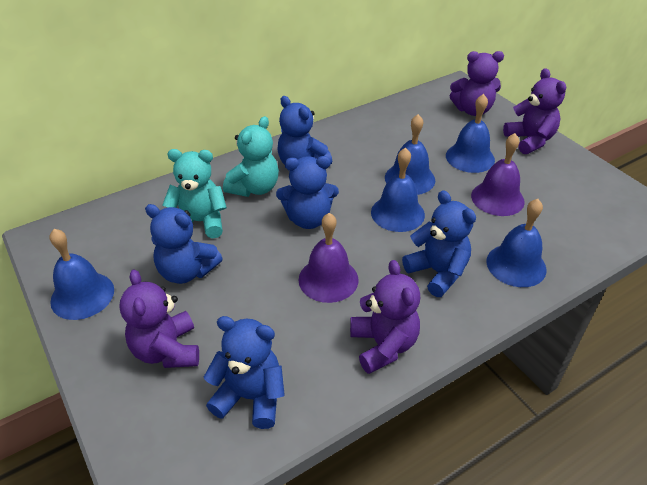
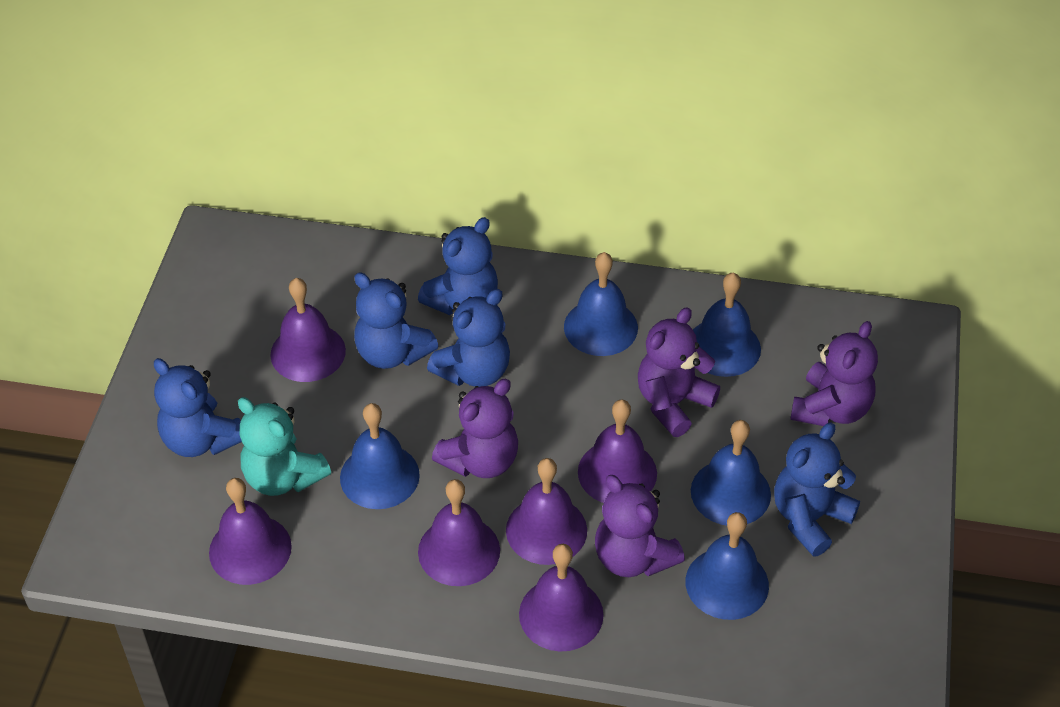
purple bell: [299,213,359,303] [471,133,525,216] = 2 -> [209,478,292,585] [270,278,346,382] [418,479,500,586] [506,458,587,565] [519,544,604,651] [578,399,657,503] = 6
turquoise teddy bear: [162,149,227,239] [223,116,279,197] = 2 -> [238,397,331,496] = 1

